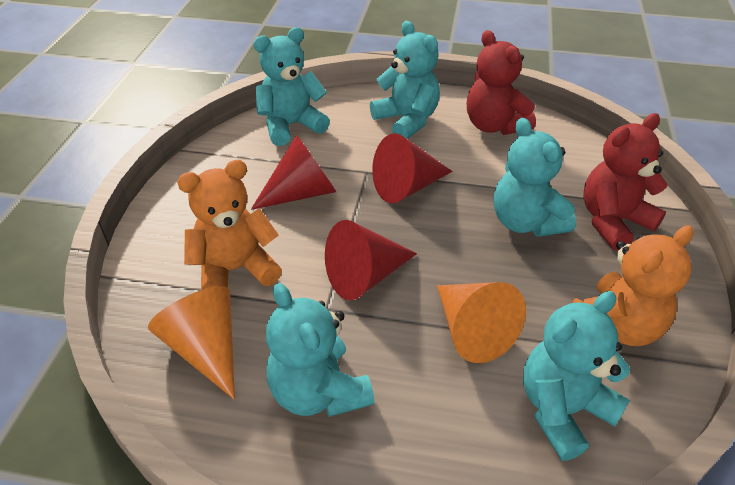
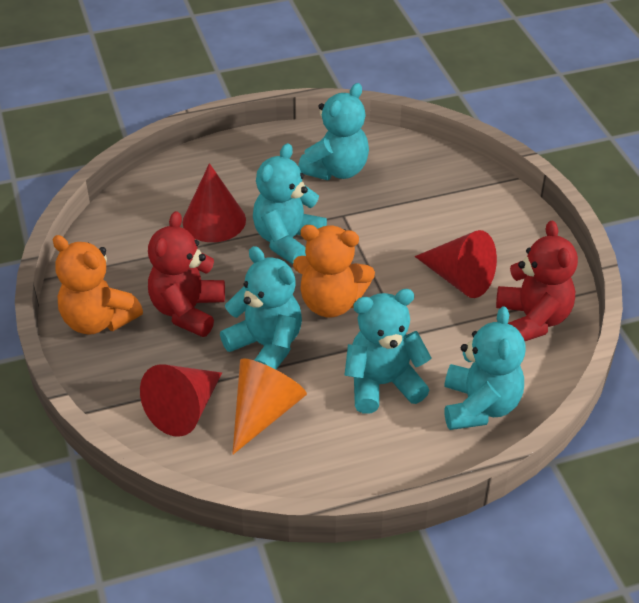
orange cone: [148,286,235,399] [437,282,526,363] = 2 -> [232,358,307,454] = 1

